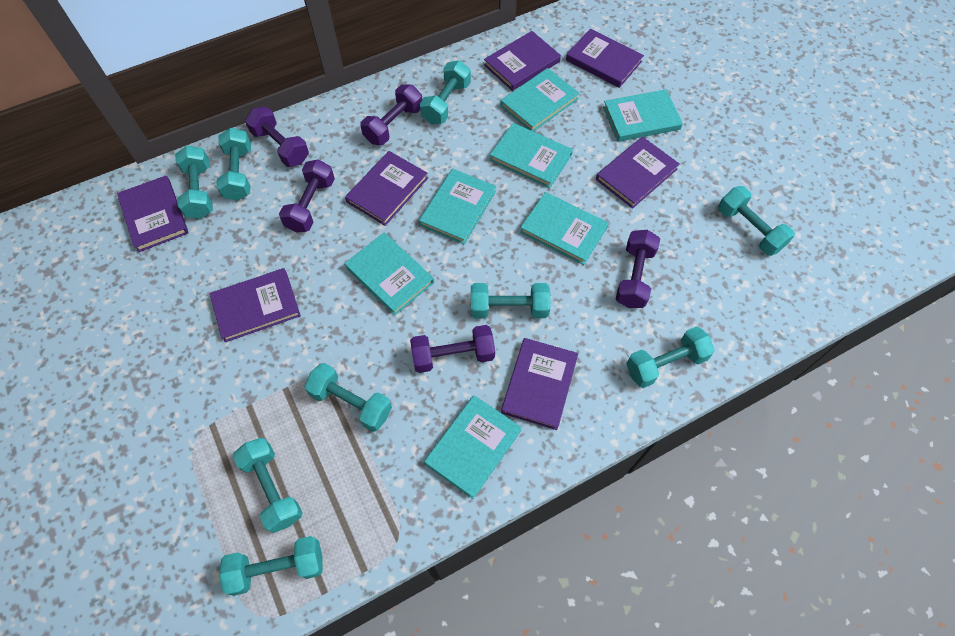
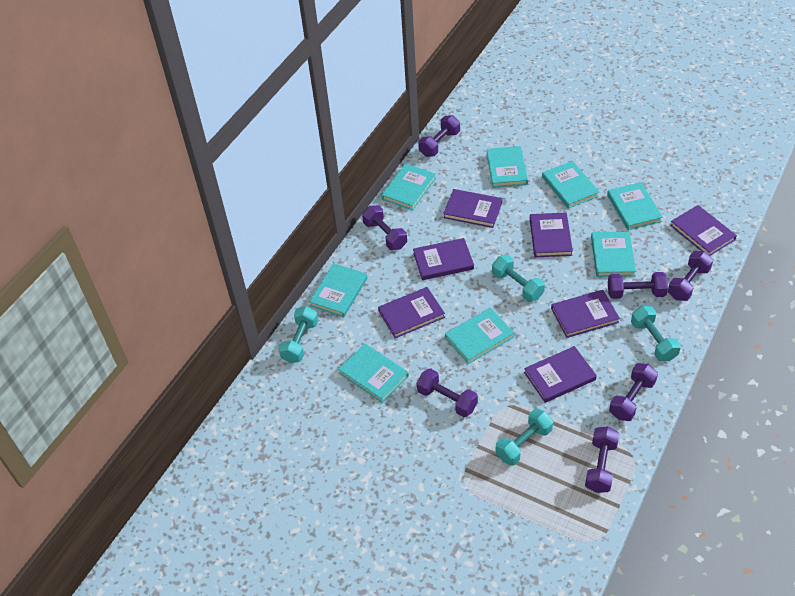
purple dumbbell: [245,107,309,167] [279,159,335,233] [360,84,422,145] [410,325,495,373] [616,230,660,308] = 5 -> [362,205,407,250] [417,368,478,417] [418,115,460,157] [585,426,619,493] [608,272,668,299] [609,363,658,421] [668,251,713,301] = 7
turquoise book: [344,233,434,315] [419,169,496,245] [424,395,522,499] [490,123,573,188] [500,68,580,132] [520,192,609,265] [603,89,683,142] = 7 -> [309,263,367,317] [338,344,409,403] [381,163,436,210] [445,308,514,364] [487,146,528,188] [542,161,599,209] [591,231,636,277] [607,182,663,230] = 8
turquoise dumbbell: [175,146,213,219] [216,128,251,201] [219,536,323,596] [233,438,303,533] [304,363,392,432] [420,61,471,124] [471,283,550,318] [626,326,715,388] [718,186,795,256] = 9 -> [279,306,319,363] [492,255,545,302] [495,408,553,466] [631,306,681,361] = 4

